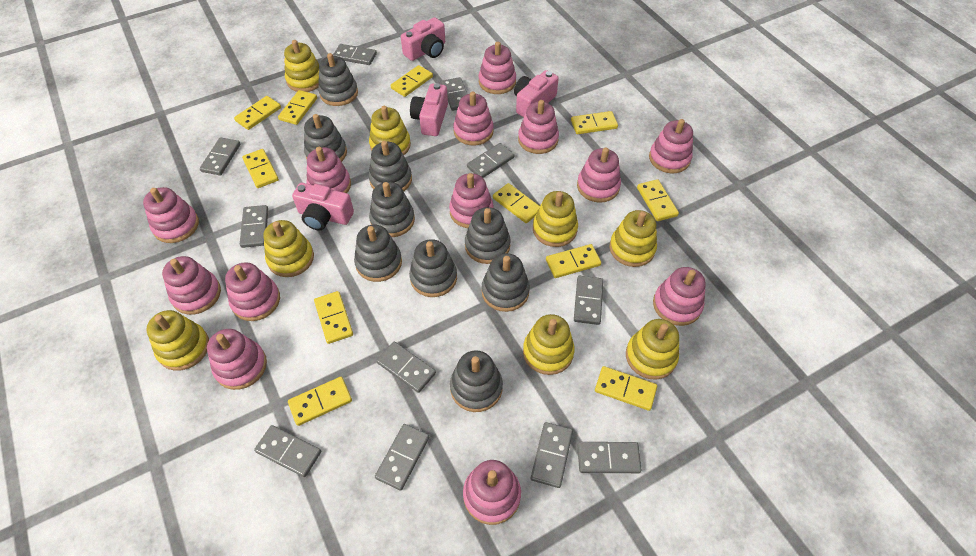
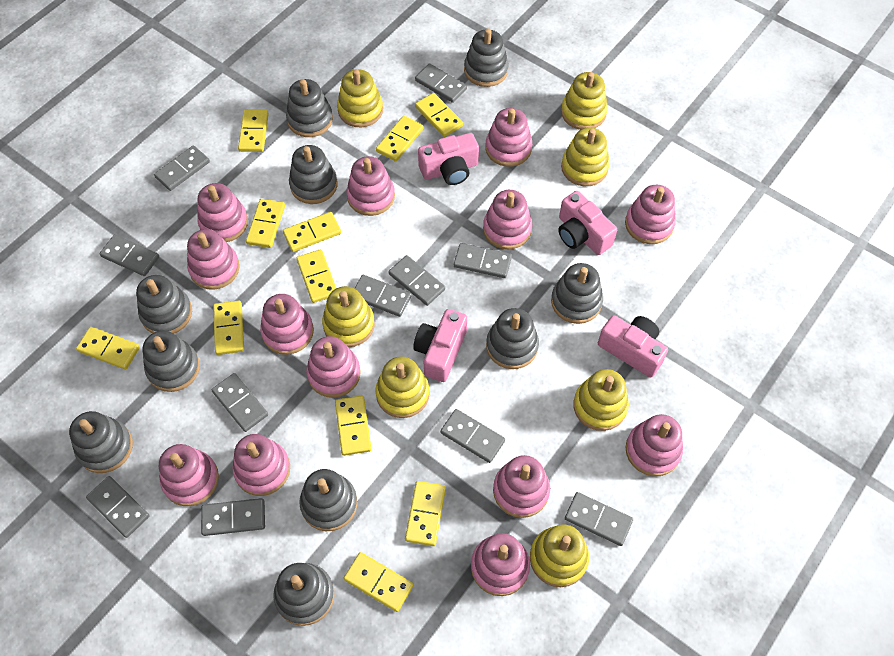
grey stacking toy: [304,114,347,162] [318,53,358,106] [354,225,402,282] [369,141,412,192] [369,182,415,237] [409,239,457,297] [450,350,503,412] [465,207,511,264] [482,253,530,312] = 9 -> [69,411,133,473] [136,275,192,334] [143,330,200,392] [273,563,335,626] [286,79,333,137] [289,145,337,204] [299,469,357,531] [464,28,509,87] [486,308,539,369] [551,263,603,324] = 10
yellow stacking toy: [146,310,209,371] [264,220,314,277] [284,40,319,92] [369,106,411,155] [523,314,575,375] [533,191,578,247] [609,210,657,267] [626,319,679,380] = 8 -> [322,286,375,347] [337,69,383,127] [375,357,430,418] [530,525,589,587] [561,72,608,130] [561,127,610,186] [573,369,629,431] = 7

